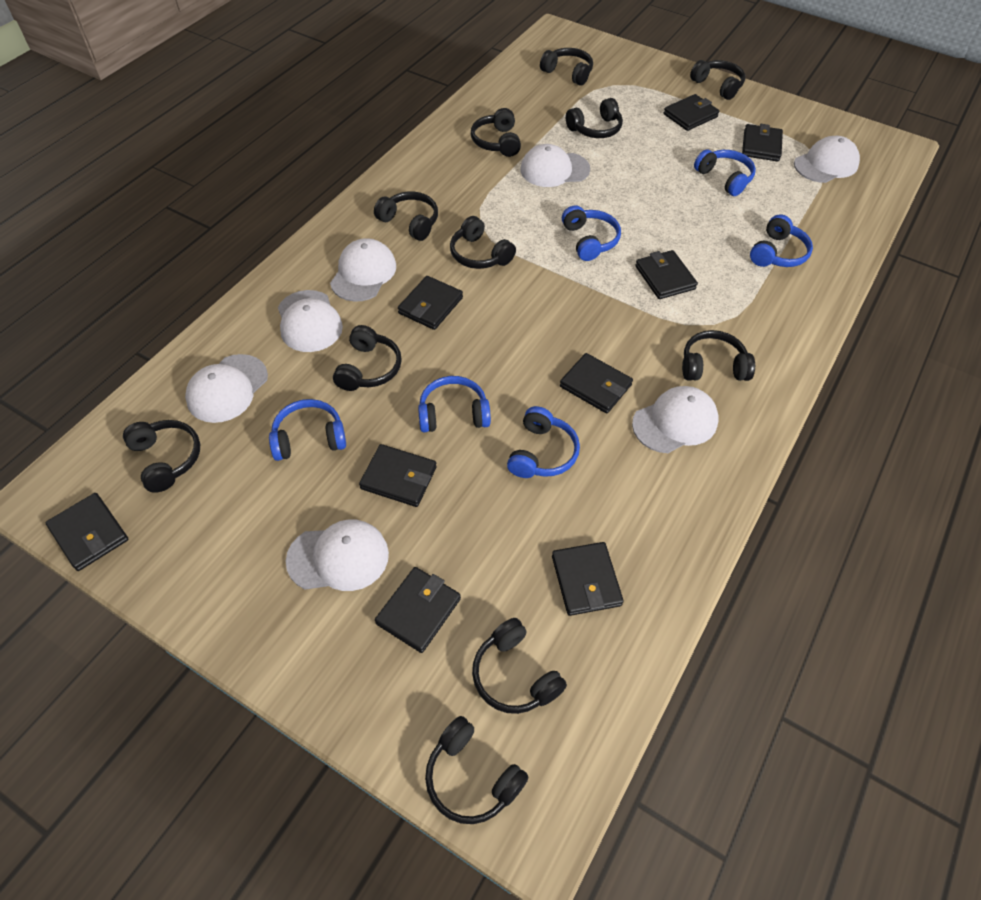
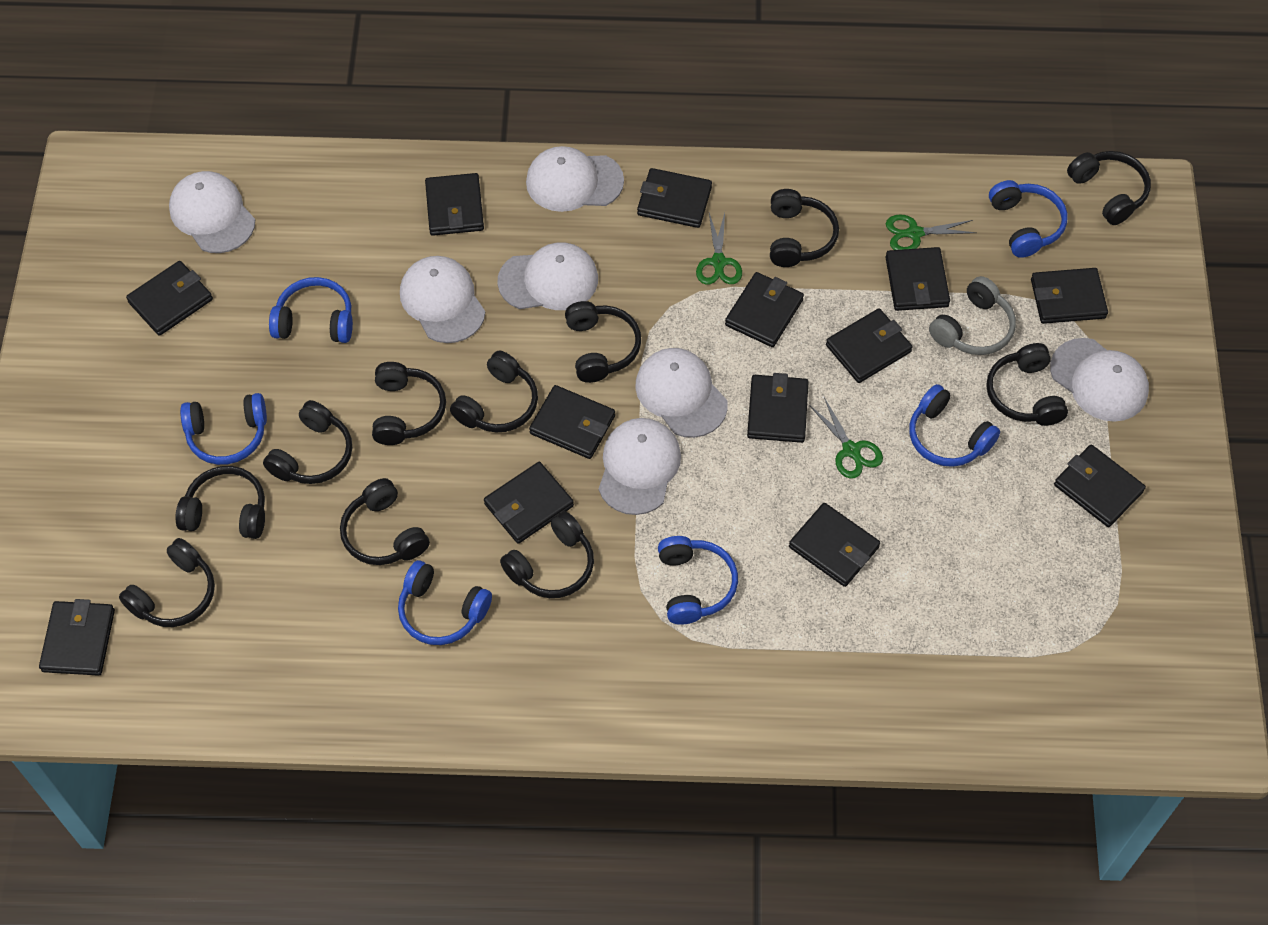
black wallet: [46,493,128,571] [359,444,437,507] [375,567,461,653] [398,276,463,330] [552,542,624,616] [560,353,633,413] [635,250,698,299] [664,94,719,131] [742,124,783,162] = 9 -> [39,599,115,676] [126,261,213,336] [425,173,484,236] [484,462,574,544] [529,385,615,459] [637,168,712,228] [725,272,804,347] [747,373,809,443] [789,503,880,587] [826,308,913,383] [886,247,950,311] [1031,268,1108,324] [1054,445,1146,527] = 13
green scissors: none = 0 -> [696,213,742,285] [809,397,883,479] [886,214,977,250] = 3
grey headphones: none = 0 -> [929,276,1016,355] = 1

